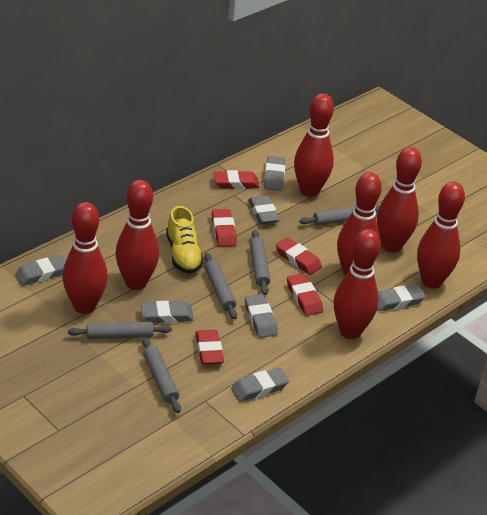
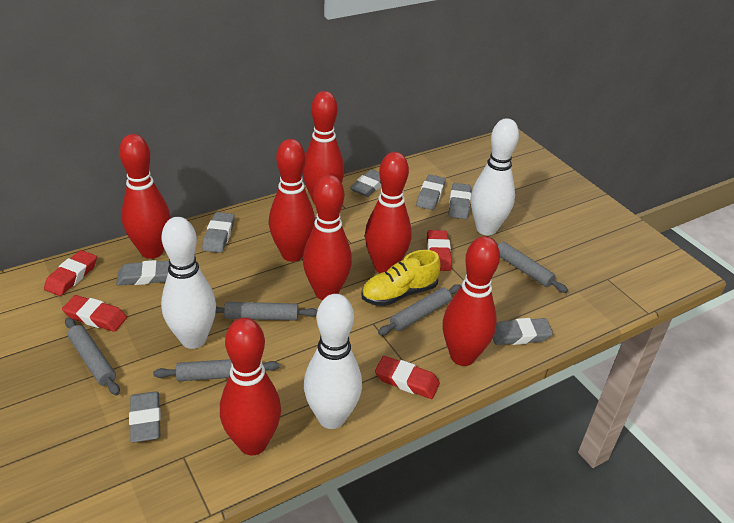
red eraser: [195,330,224,365] [212,209,237,247] [213,170,260,189] [276,237,322,275] [287,273,323,316] = 5 -> [44,250,97,296] [62,295,127,332] [375,356,440,399] [427,230,452,271] = 4
white bowling pin: none = 0 -> [161,217,216,349] [304,294,362,429] [471,118,519,236] = 3

